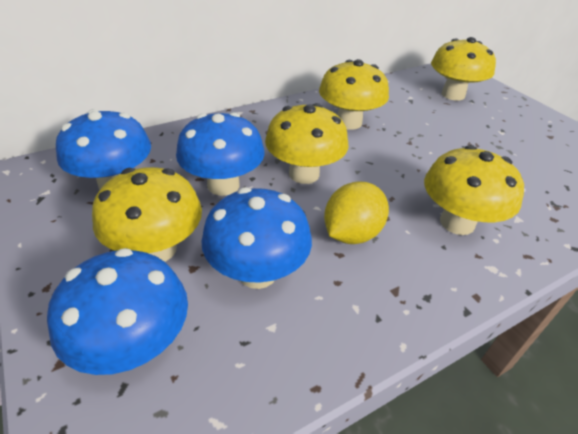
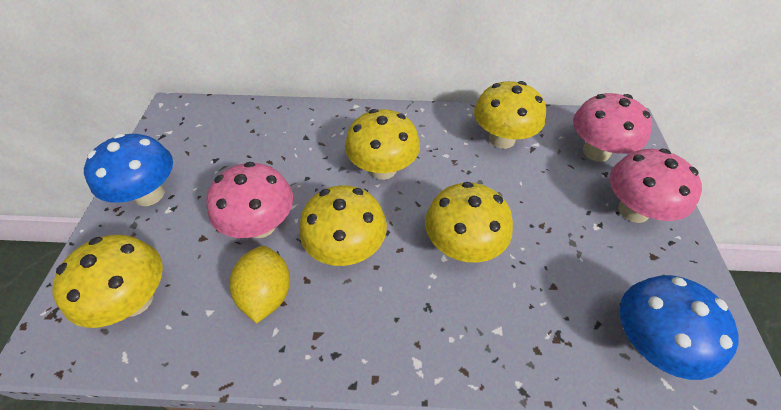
blue mushroom: [47,248,188,375] [56,109,151,190] [176,112,265,196] [201,187,312,289] = 4 -> [84,133,173,206] [620,275,739,380] = 2
pink mushroom: none = 0 -> [206,162,293,238] [573,93,652,162] [610,149,702,223] = 3

